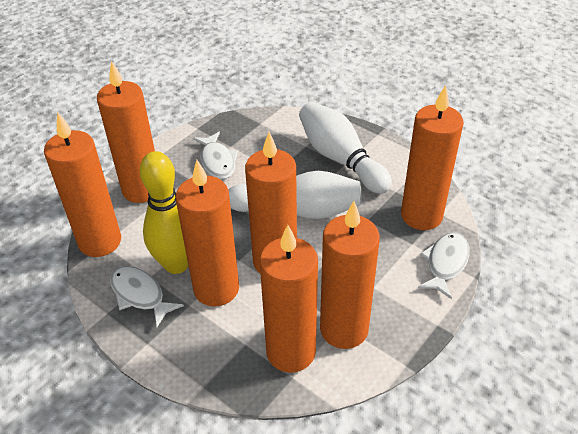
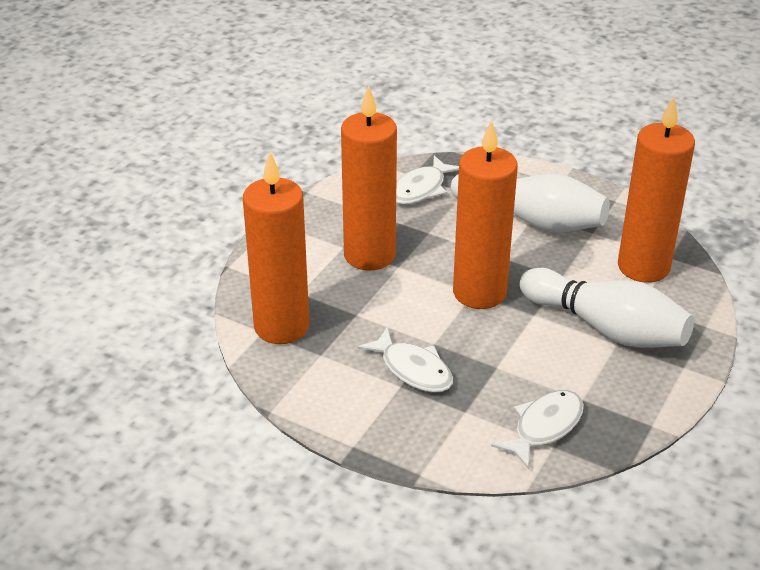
orange candle: [44,113,121,257] [97,61,155,203] [176,160,239,306] [245,132,297,273] [259,225,318,373] [320,201,380,349] [401,85,464,230] = 7 -> [243,152,309,344] [341,85,397,270] [453,120,518,309] [618,96,695,283] = 4
yellow bowling pin: [139,151,188,274] = 1 -> none = 0

